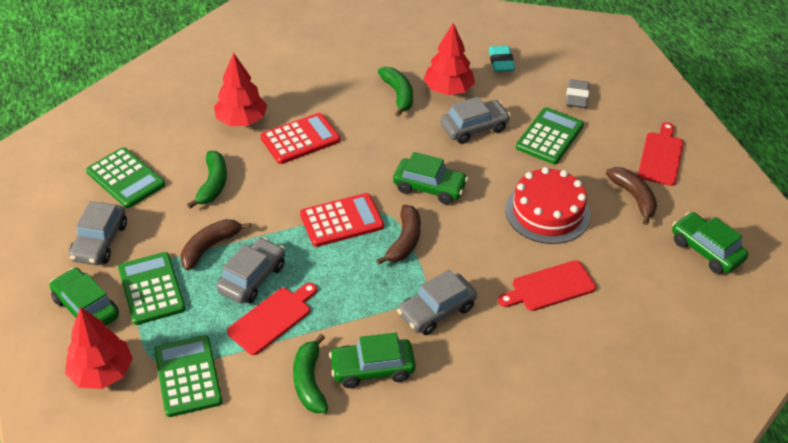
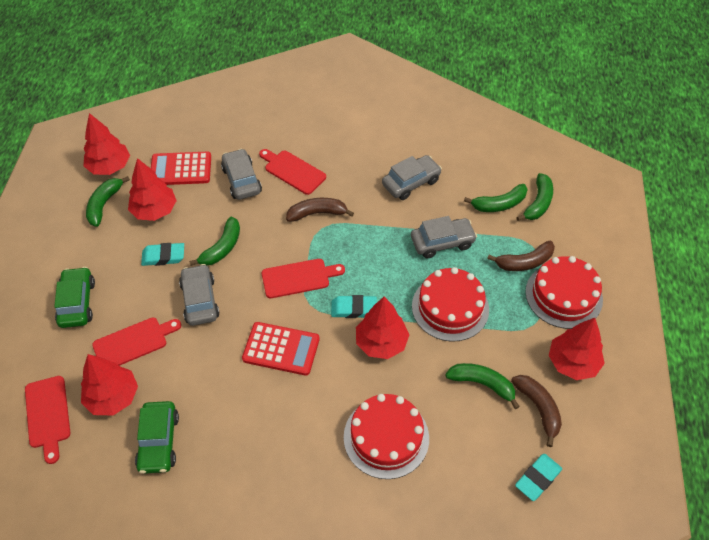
green banana: [187,151,227,208] [293,334,328,413] [378,67,413,117] = 3 -> [86,176,130,227] [189,217,240,266] [446,363,520,409] [464,184,528,212] [516,173,553,221] = 5
green calculator: [86,147,165,208] [118,252,186,325] [154,335,223,417] [516,107,584,164] = 4 -> none = 0
green car: [50,268,119,326] [329,332,416,388] [393,152,468,204] [672,212,749,274] = 4 -> [54,267,95,328] [135,401,179,474] = 2
grey eraser: [566,79,590,108] = 1 -> none = 0
red cake: [505,167,591,244] = 1 -> [344,394,429,479] [412,267,489,342] [525,256,603,329] = 3
red cutting board: [227,283,317,355] [498,260,596,311] [638,122,684,186] = 3 -> [25,376,70,464] [92,317,181,366] [259,149,326,195] [262,259,345,298] = 4
red tree: [65,307,133,389] [214,53,267,126] [423,23,475,95] = 3 -> [81,354,138,415] [83,113,130,175] [128,158,177,221] [356,297,409,359] [549,318,605,380] = 5
turquoise eraser: [489,46,515,72] = 1 -> [141,243,184,266] [331,295,377,318] [515,454,562,501] = 3

